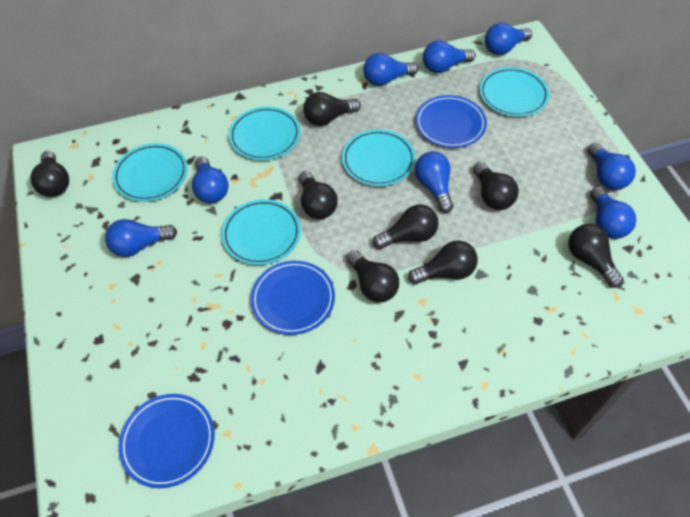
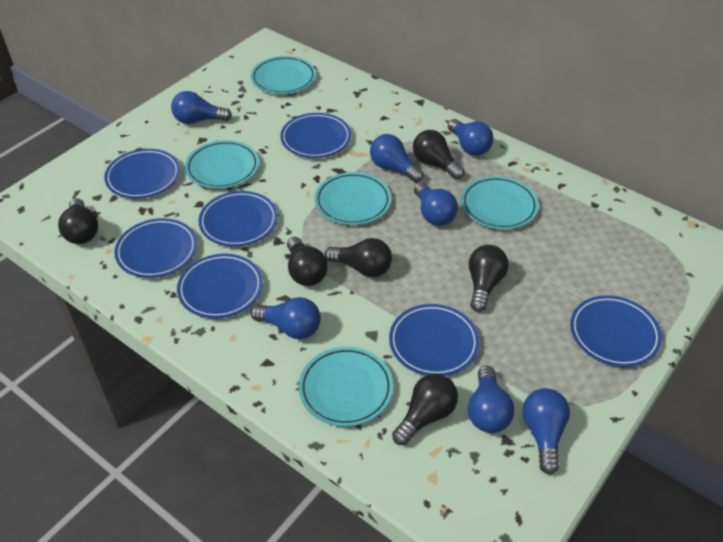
black light bulb: [30,151,69,197] [299,171,338,219] [303,92,361,126] [346,250,399,303] [373,204,438,249] [408,240,478,284] [473,162,519,210] [568,224,624,288] = 8 -> [58,198,98,244] [287,237,327,286] [325,238,392,277] [392,374,458,445] [413,130,465,180] [469,245,509,312] = 6
blue light bulb: [105,219,177,257] [192,156,229,203] [364,53,418,86] [415,151,453,213] [423,40,476,73] [485,23,532,55] [587,143,636,190] [590,186,636,239] = 8 -> [171,91,232,124] [250,297,321,339] [370,134,424,183] [414,182,458,226] [448,119,493,156] [468,366,514,433] [523,388,570,475] = 7
blue plate: [119,394,215,488] [251,261,335,335] [415,95,487,148] = 3 -> [104,149,180,199] [114,218,197,278] [177,254,263,318] [199,191,278,247] [280,113,351,158] [389,304,480,376] [570,295,662,367] = 7

